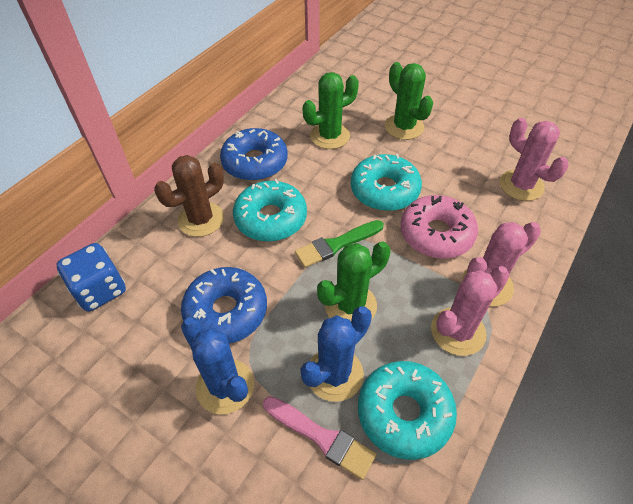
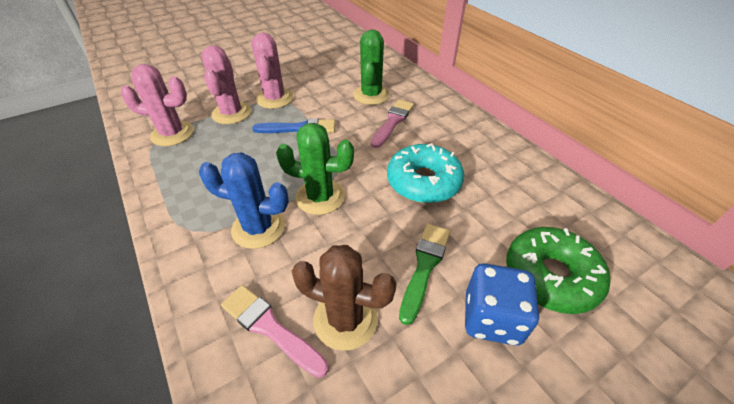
blue brush: none = 0 -> [252,118,335,133] = 1
blue cactus: [181,317,254,415] [300,306,372,402] = 2 -> [199,152,289,249] = 1
blue donut: [181,267,267,344] [220,128,288,181] = 2 -> none = 0
green cactus: [303,72,359,149] [317,241,390,321] [385,62,433,140] = 3 -> [276,123,354,215] [353,29,390,105] = 2
green donut: none = 0 -> [506,227,610,314] = 1
pink brush: [263,396,377,480] = 1 -> [221,285,329,378] [371,100,414,148] = 2
pink donut: [400,195,478,259] = 1 -> none = 0
turquoise donut: [233,179,307,242] [351,154,422,211] [358,361,457,460] = 3 -> [387,143,464,203] = 1

